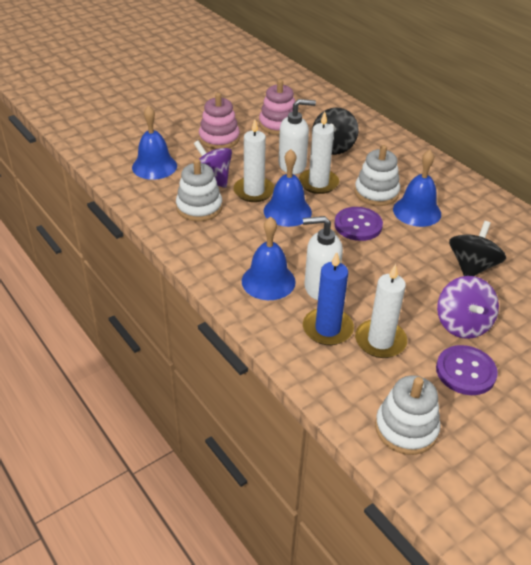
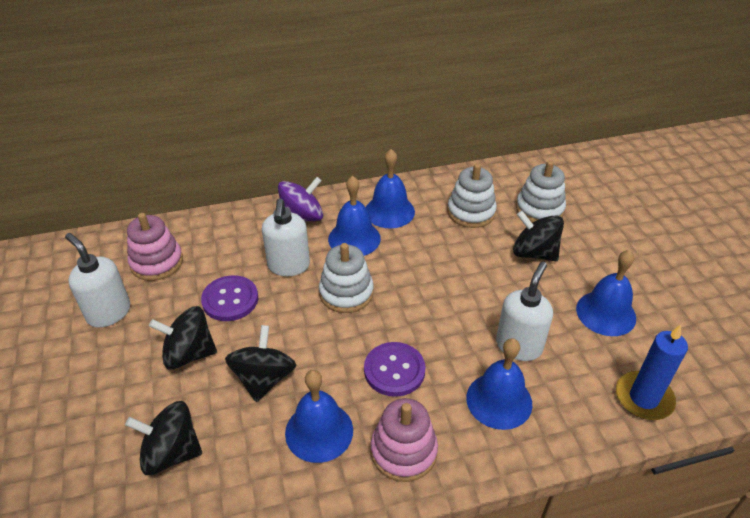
black spinning top: [312,107,359,155] [449,221,506,276] = 2 -> [125,401,202,475] [149,306,217,370] [225,325,296,402] [513,211,564,261] = 4
blue bell: [132,105,177,180] [242,217,296,300] [264,149,312,227] [393,150,441,227] = 4 -> [285,370,353,463] [328,176,381,256] [366,149,415,228] [466,338,532,430] [576,250,636,336] = 5
purple spinning top: [194,140,232,188] [437,276,499,339] = 2 -> [278,177,323,222] = 1
white candle: [233,119,274,202] [299,112,339,194] [355,264,407,358] = 3 -> none = 0
white soap dispenser: [278,99,316,174] [303,216,343,300] = 2 -> [65,233,130,328] [262,198,310,276] [496,262,553,361] = 3

